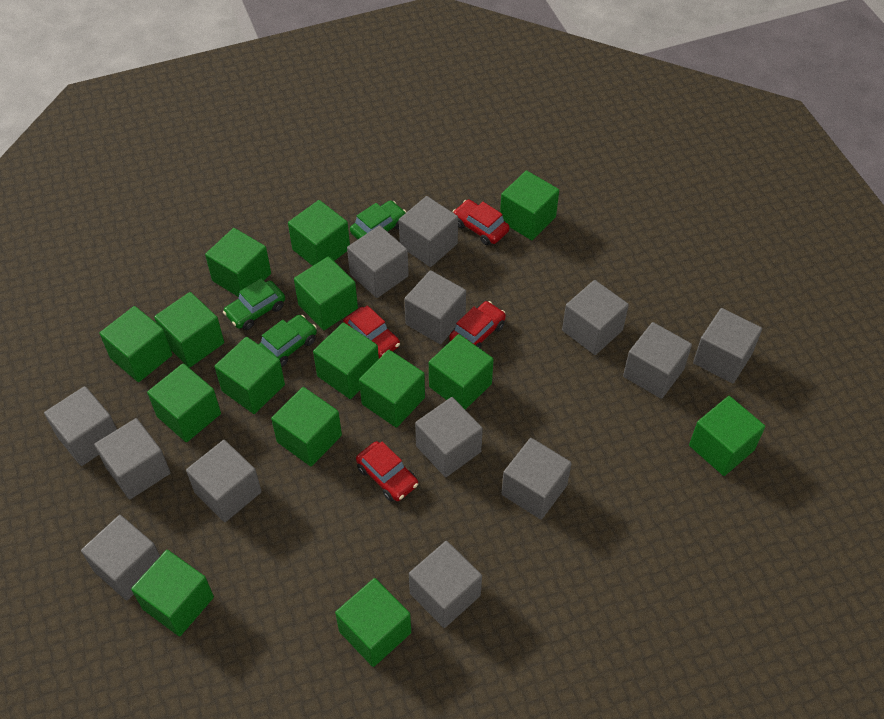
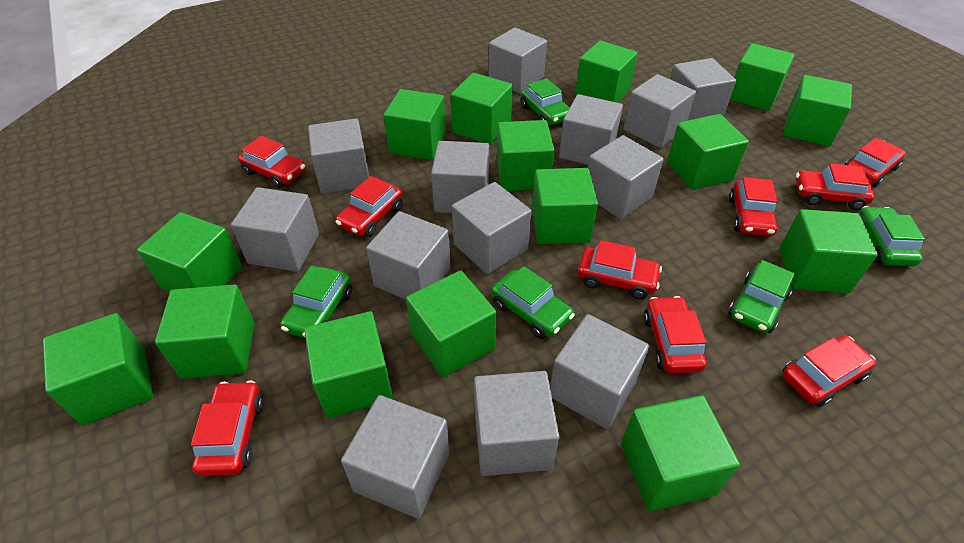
green car: [223,278,285,330] [258,315,317,367] [350,200,407,239] = 3 -> [280,266,352,338] [491,266,575,339] [520,78,570,126] [728,260,795,333] [859,206,925,266] = 5
red car: [343,305,400,358] [356,441,418,502] [449,301,506,349] [453,199,510,246] = 4 -> [191,381,264,476] [238,136,306,188] [336,176,403,237] [578,240,662,299] [644,296,707,373] [729,177,778,236] [783,335,876,407] [796,163,874,210] [845,138,906,187] = 9

